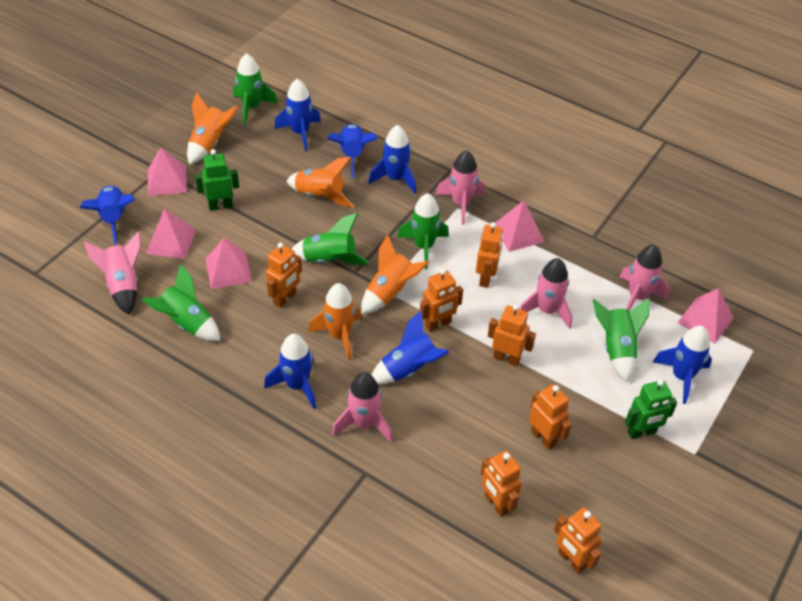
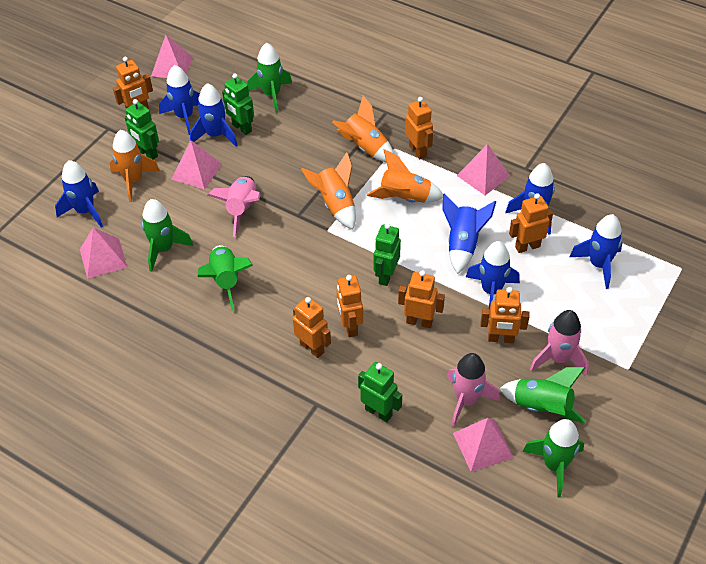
green robot: [195,149,239,211] [625,379,677,439] = 2 -> [125,99,159,160] [222,74,254,135] [358,362,402,422] [374,223,401,286] = 4
pink rocket: [84,231,141,315] [332,372,392,442] [435,150,485,225] [520,258,572,329] [620,245,670,311] = 5 -> [207,176,261,237] [446,353,500,427] [530,310,589,375] = 3

